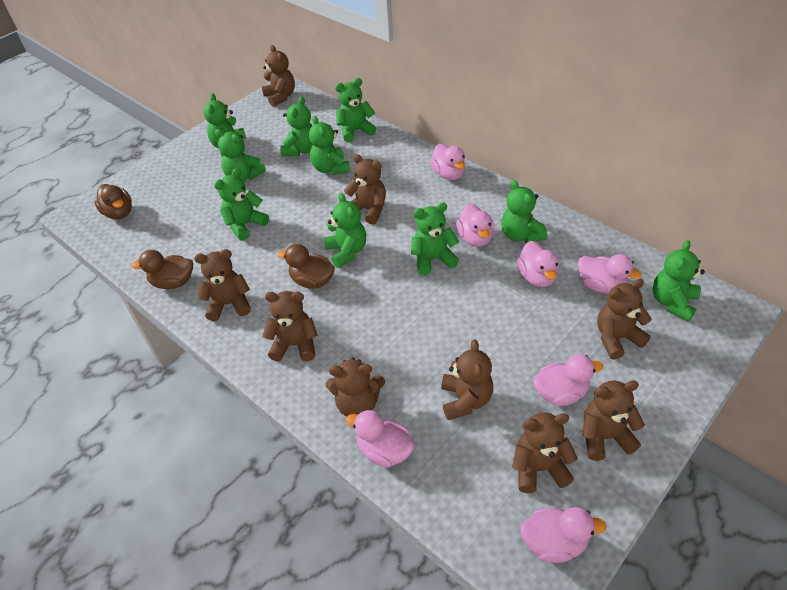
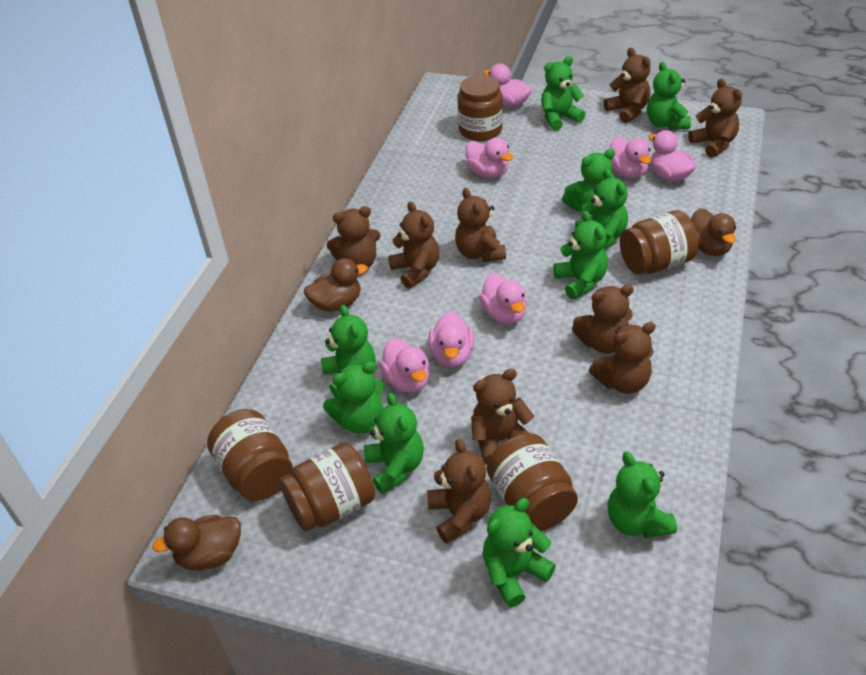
brown jar: none = 0 -> [207,409,293,501] [279,442,375,532] [458,75,503,141] [487,433,578,531] [620,210,699,275] = 5

